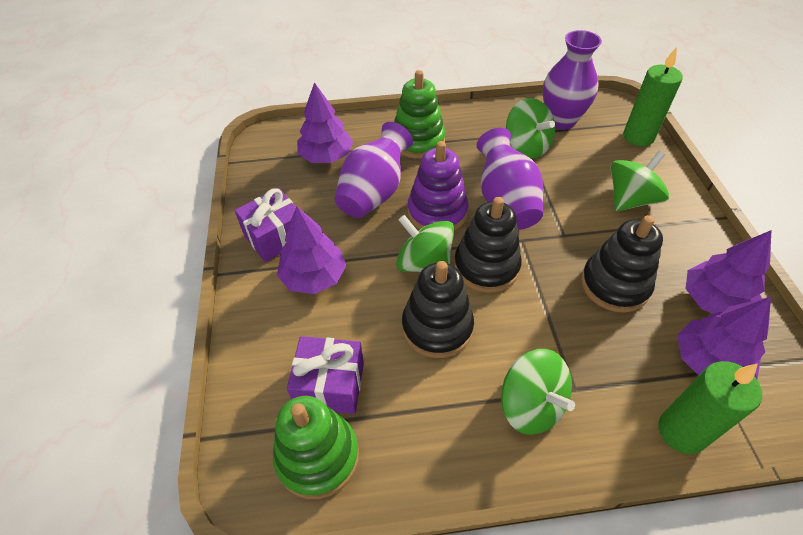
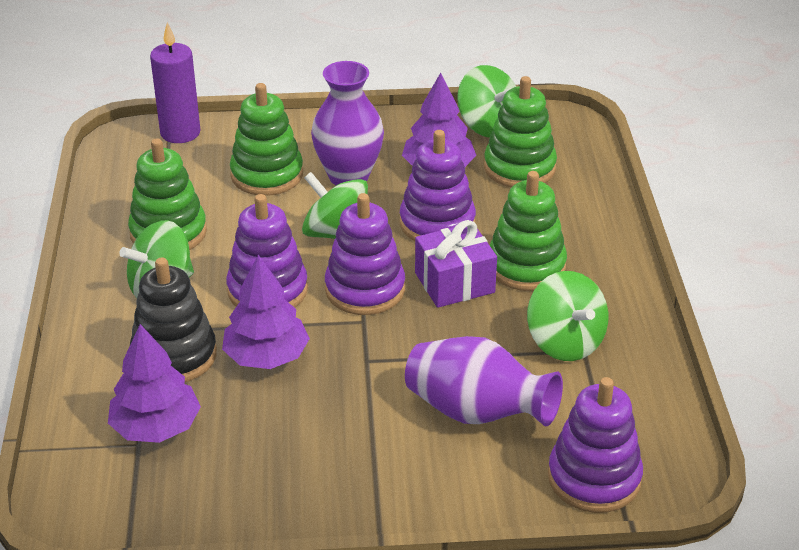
black stacking toy: [402,261,474,358] [454,197,522,293] [581,215,663,313] = 3 -> [130,257,217,382] = 1
green candle: [623,47,683,146] [658,361,762,454] = 2 -> none = 0
green stacking toy: [273,396,359,499] [394,70,445,159] = 2 -> [128,138,207,250] [230,83,303,196] [484,76,557,187] [490,171,567,291] = 4
purple candle: none = 0 -> [150,22,200,143] = 1
purple gift: [234,188,296,262] [287,336,364,414] = 2 -> [415,220,497,308] = 1
purple stacking toy: [408,141,469,231] = 1 -> [226,194,308,308] [325,193,405,315] [400,130,476,241] [548,377,643,513] = 4
purple tree: [277,206,347,294] [297,82,353,163] [677,297,771,379] [686,230,771,314] = 4 -> [108,324,201,443] [222,255,310,369] [402,73,476,167] = 3
purple vase: [335,122,413,218] [477,128,543,230] [543,30,602,130] = 3 -> [311,61,384,185] [405,336,563,427] = 2

